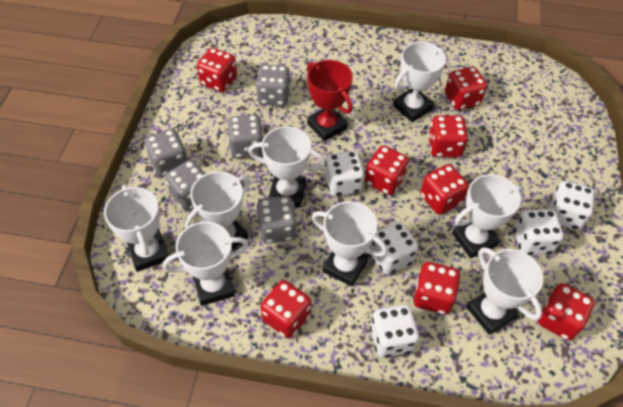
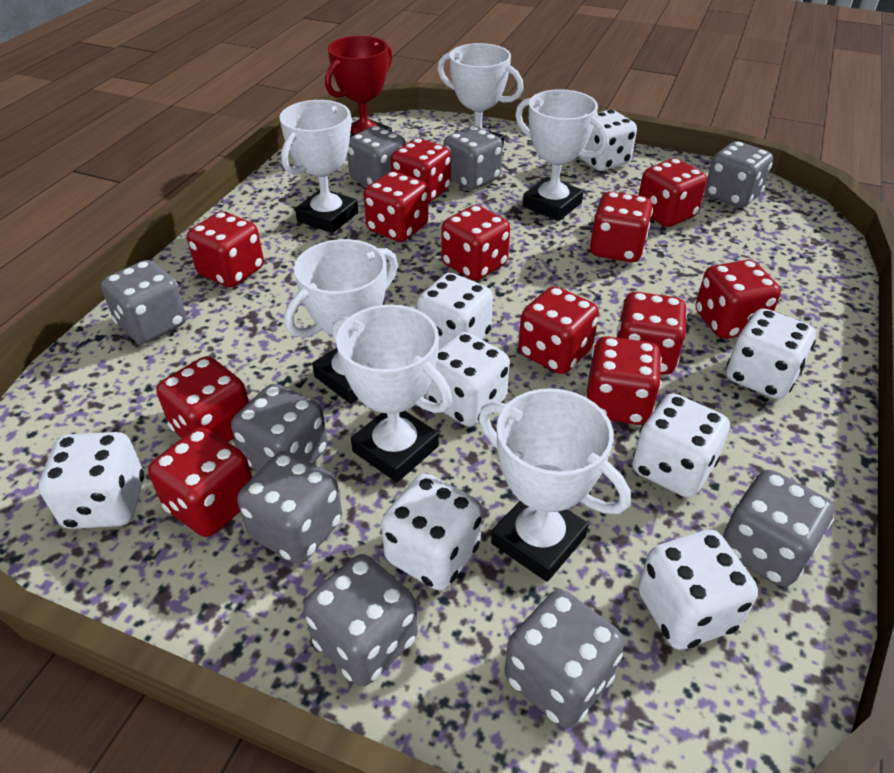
grey dice: [145,129,188,177] [165,160,205,211] [227,114,263,158] [256,65,291,106] [256,196,297,243] = 5 -> [101,260,187,344] [231,384,328,472] [237,451,342,564] [304,554,418,687] [347,126,406,186] [444,126,503,190] [505,589,625,728] [705,141,773,208] [722,470,835,587] = 9
red dice: [197,48,237,92] [260,280,311,338] [365,145,409,195] [413,262,461,314] [420,164,469,215] [428,115,468,157] [445,67,487,110] [538,283,595,341] = 8 -> [148,427,252,537] [156,356,249,442] [187,211,264,287] [364,171,428,242] [391,138,451,203] [442,205,510,281] [518,286,599,374] [585,336,662,425] [590,192,653,262] [616,292,687,375] [638,158,707,227] [696,260,781,339] = 12
white dice: [325,150,365,197] [369,222,418,275] [370,305,419,358] [514,209,564,255] [549,181,595,230] = 5 -> [39,432,144,529] [381,474,482,591] [417,273,493,349] [426,332,509,427] [578,110,637,171] [632,394,730,498] [638,530,758,650] [727,308,816,399] = 8
white trophy: [104,185,168,272] [163,222,249,306] [185,171,250,250] [248,126,325,208] [312,201,388,287] [393,42,446,122] [452,174,524,258] [466,247,543,335] = 8 -> [279,100,358,233] [285,239,398,404] [333,305,452,482] [437,43,524,147] [479,388,631,582] [515,89,609,221] = 6

